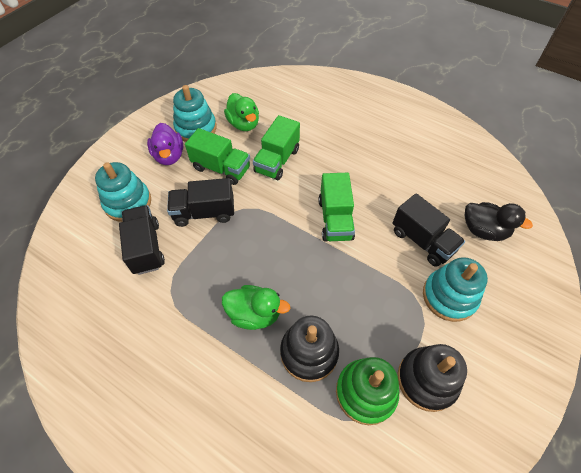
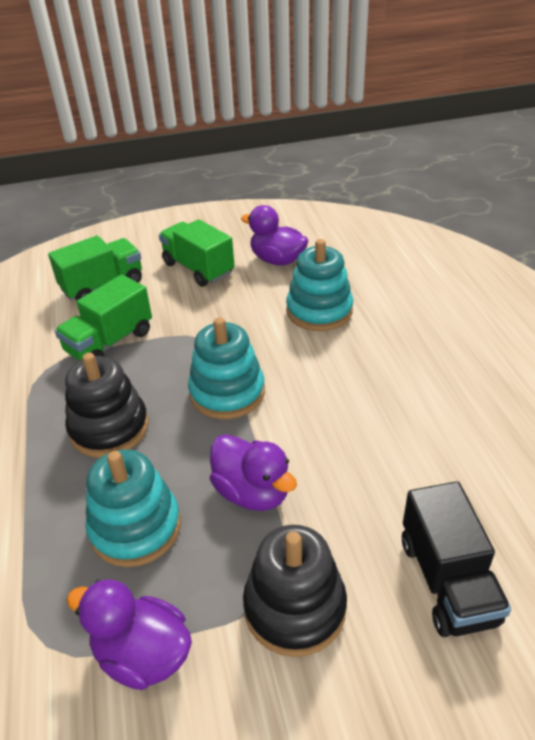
black duck: [464,202,533,241] = 1 -> none = 0
black truck: [119,205,165,275] [167,178,234,227] [392,193,465,267] = 3 -> [402,481,511,637] = 1
green duck: [222,285,290,330] [224,93,259,131] = 2 -> none = 0
green stacking toy: [336,357,399,425] = 1 -> none = 0
purple duck: [147,123,183,165] = 1 -> [67,579,192,690] [210,434,297,511] [241,205,309,266] = 3

